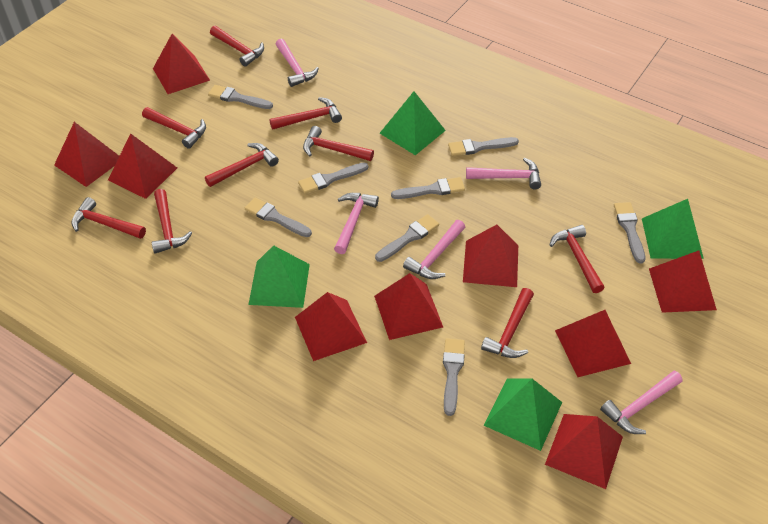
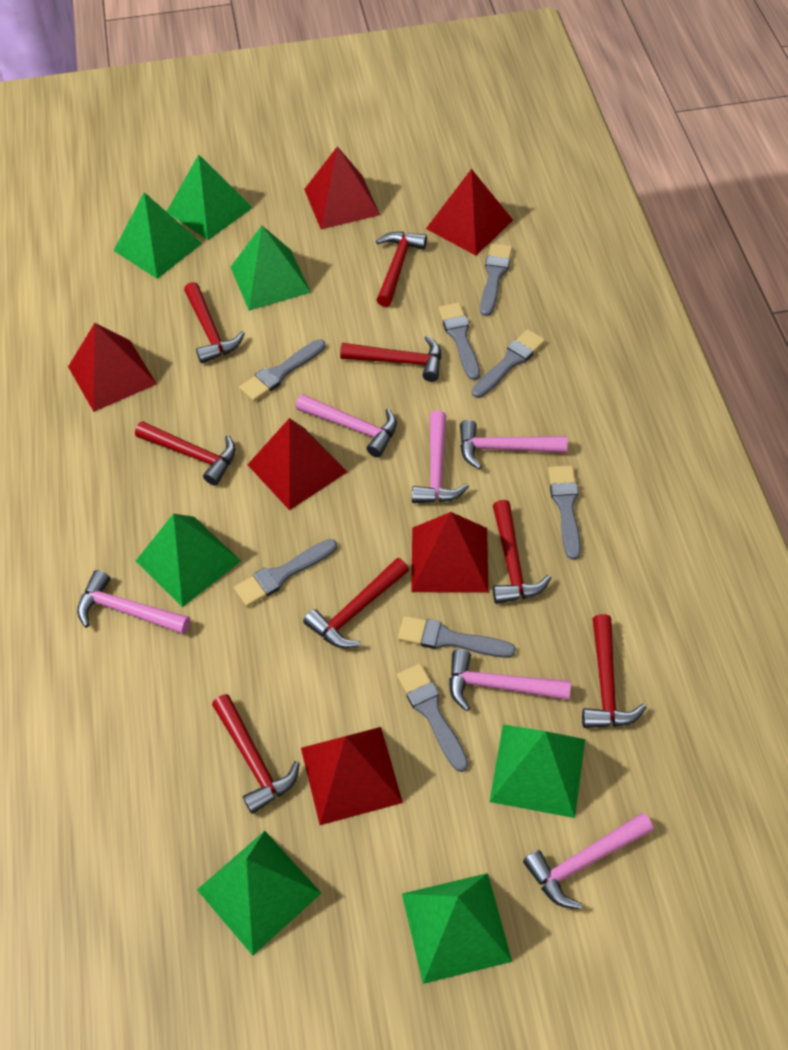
green pyramid: [248,245,310,308] [380,92,446,155] [484,378,562,451] [642,199,704,259] = 4 -> [114,192,202,279] [136,514,241,607] [167,154,253,240] [197,831,321,955] [231,226,311,311] [402,873,512,984] [490,724,585,818] = 7
pink hammer: [276,39,319,87] [334,193,379,254] [403,220,465,279] [466,158,541,190] [600,371,683,434] = 5 -> [77,570,190,634] [296,394,397,457] [412,411,469,503] [449,649,571,711] [460,420,568,470] [523,813,654,909] = 6
red hammer: [71,197,146,239] [142,107,206,149] [152,189,192,254] [205,143,279,187] [210,26,264,67] [269,97,342,130] [303,126,374,161] [481,288,534,358] [549,225,605,293] = 9 -> [135,421,236,486] [184,282,245,364] [212,694,300,814] [303,558,409,648] [340,336,441,382] [376,232,427,307] [493,500,551,604] [582,614,647,728] = 8
red pyramid: [54,122,119,187] [108,134,177,199] [153,34,210,94] [295,292,367,361] [374,273,443,340] [463,225,518,287] [545,414,623,489] [555,310,631,377] [649,250,717,313] = 9 -> [68,323,157,412] [248,418,347,510] [301,727,403,825] [304,146,380,229] [411,512,489,593] [426,169,513,256] = 6

